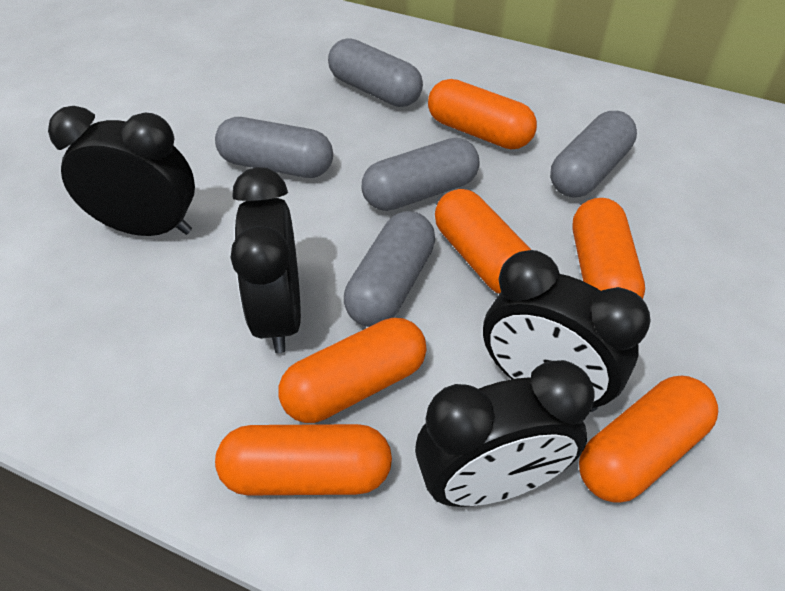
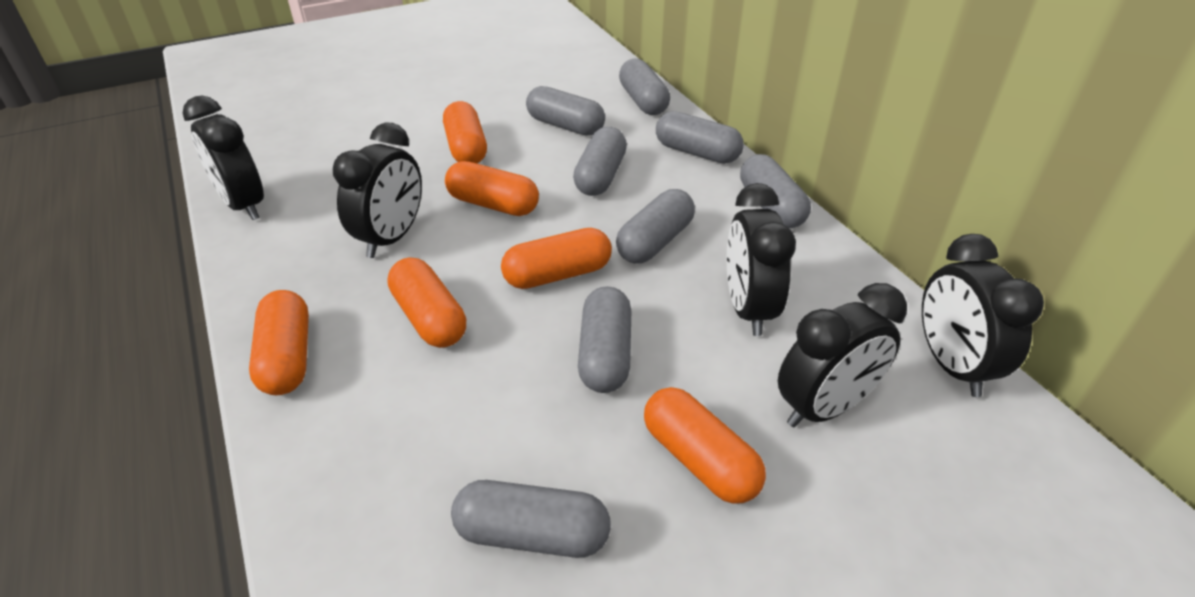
black clock: [48,106,195,236] [231,167,301,353] [415,360,595,507] [483,250,651,412] = 4 -> [183,95,264,220] [333,123,422,258] [727,183,796,336] [778,283,907,427] [922,234,1044,397] = 5
grey capsule: [215,117,333,178] [328,38,423,107] [344,211,435,327] [361,138,480,211] [550,111,637,198] = 5 -> [451,480,611,558] [526,86,605,136] [573,127,627,196] [578,286,631,393] [616,189,695,263] [619,59,670,115] [656,111,744,163] [740,154,811,228] = 8

